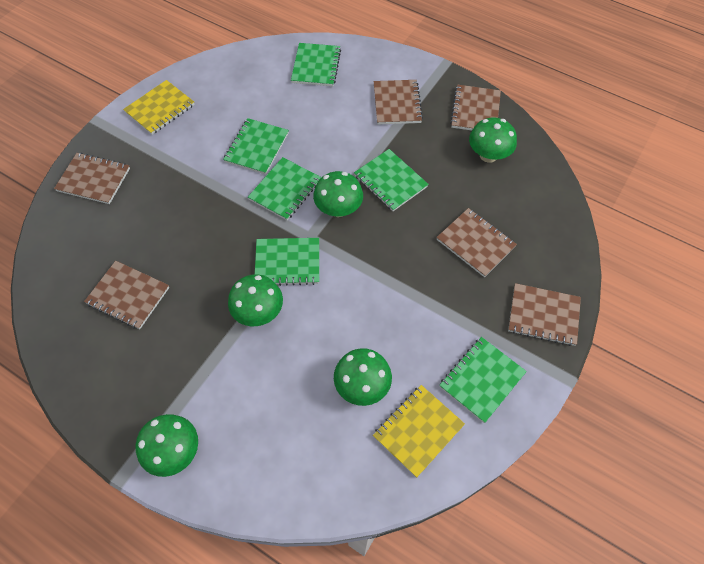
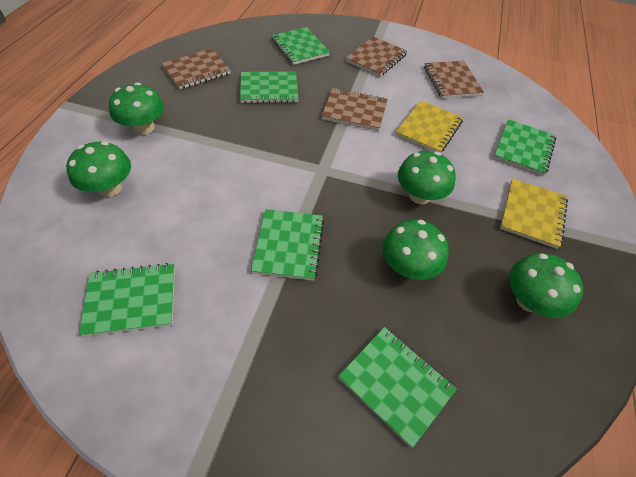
brown notebook: [54,153,130,204] [84,261,169,329] [374,80,423,125] [436,208,517,277] [450,85,501,130] [508,283,581,346] = 6 -> [162,48,231,89] [321,88,388,131] [346,36,407,77] [424,61,484,98] = 4

